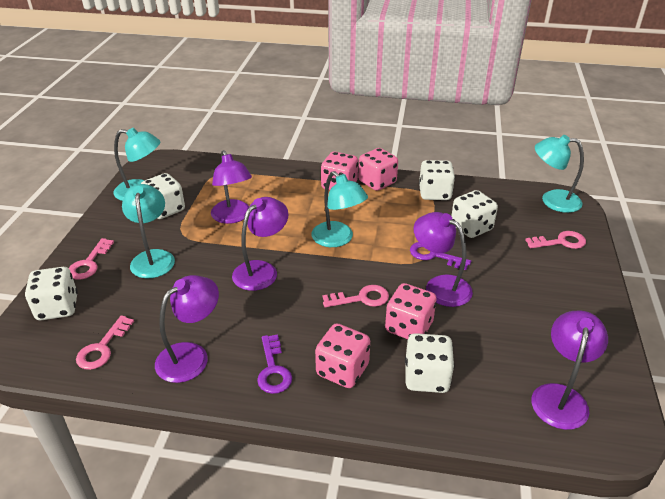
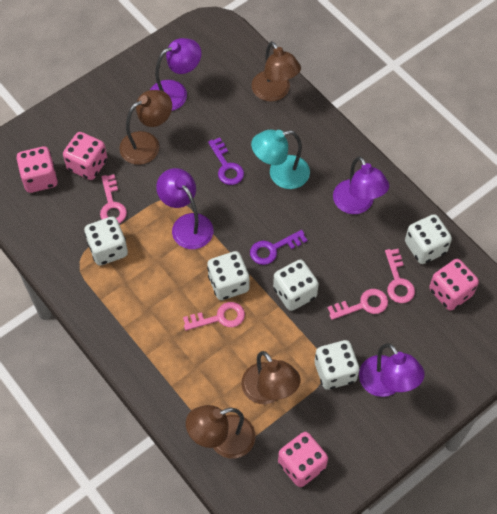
brown lamp: none = 0 -> [119,90,172,165] [186,405,256,458] [241,351,301,404] [251,41,301,102] = 4
purple lamp: [155,275,219,383] [211,150,252,224] [232,197,288,291] [414,212,473,307] [531,310,608,430] = 5 -> [150,38,201,111] [156,168,214,249] [333,156,389,214] [359,343,425,397] = 4
turquoise lamp: [114,128,160,201] [122,184,175,278] [312,171,368,247] [535,135,584,213] = 4 -> [251,130,310,189] = 1

